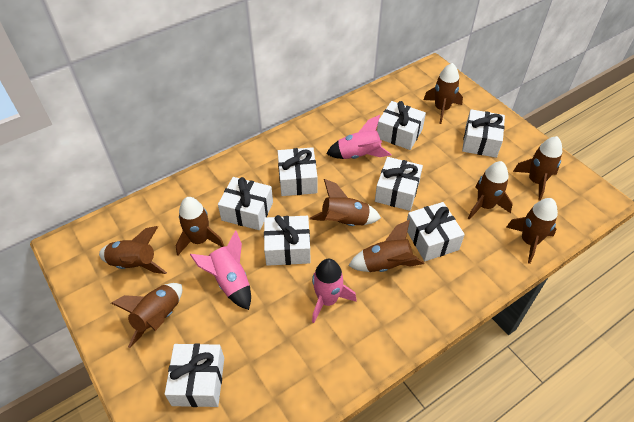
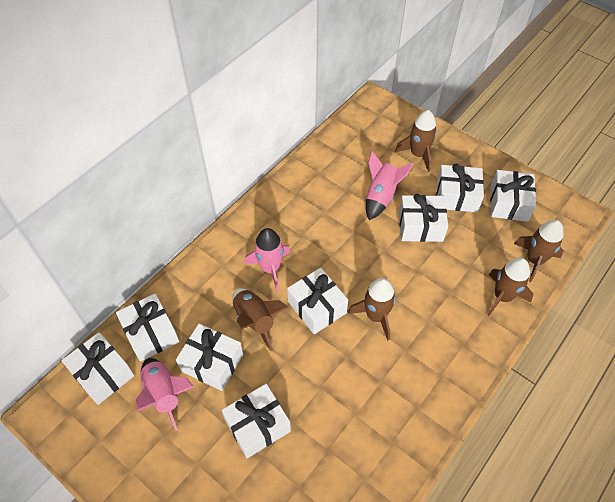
brown rocket: [99,226,167,274] [111,283,182,348] [176,197,225,255] [310,179,381,226] [349,220,425,272] [423,63,463,124] [468,161,513,220] [506,198,558,264] [513,136,562,201] = 9 -> [232,288,289,351] [348,278,396,341] [395,110,437,172] [487,258,533,316] [514,220,564,282] = 5

